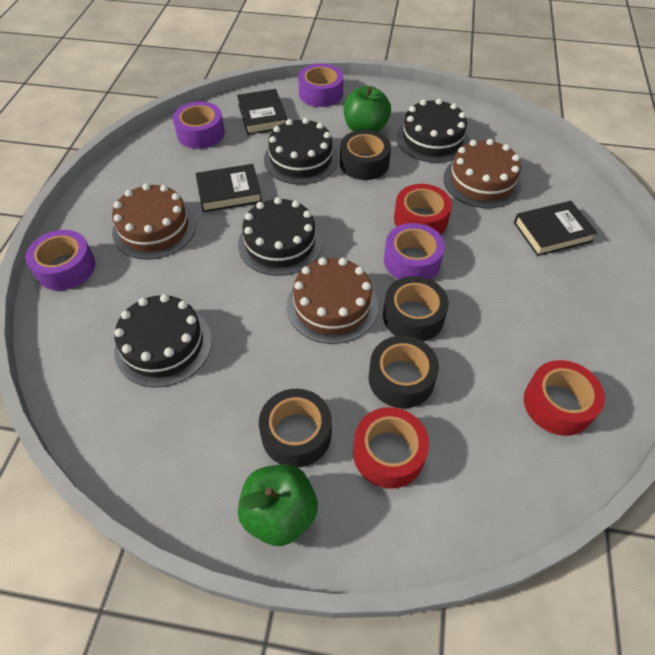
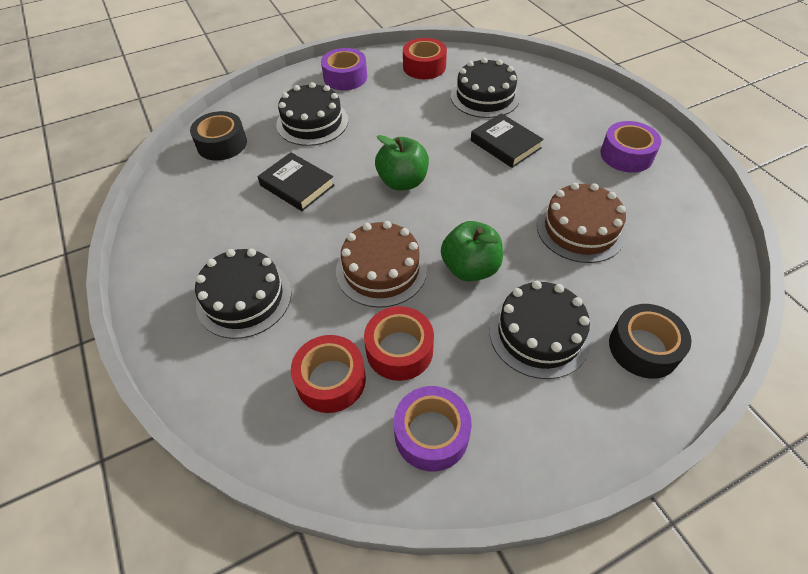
black book: [195,164,262,212] [237,89,288,135] [514,201,597,256] = 3 -> [257,152,335,211] [471,113,544,168] = 2
black tape: [259,389,332,467] [340,130,391,180] [369,336,439,408] [383,276,449,341] = 4 -> [190,111,247,161] [609,304,692,379] = 2
brown cake: [112,183,196,260] [287,257,378,344] [443,139,522,208] = 3 -> [336,221,427,308] [537,183,626,263] = 2
purple tape: [25,230,96,291] [173,101,225,149] [298,63,344,107] [384,223,445,279] = 4 -> [321,48,367,90] [394,386,472,472] [600,121,661,173] = 3

